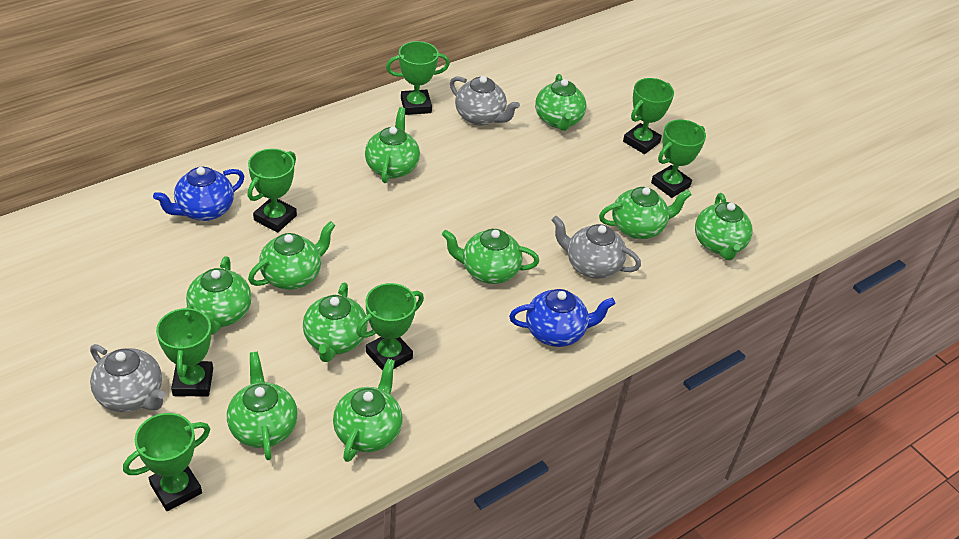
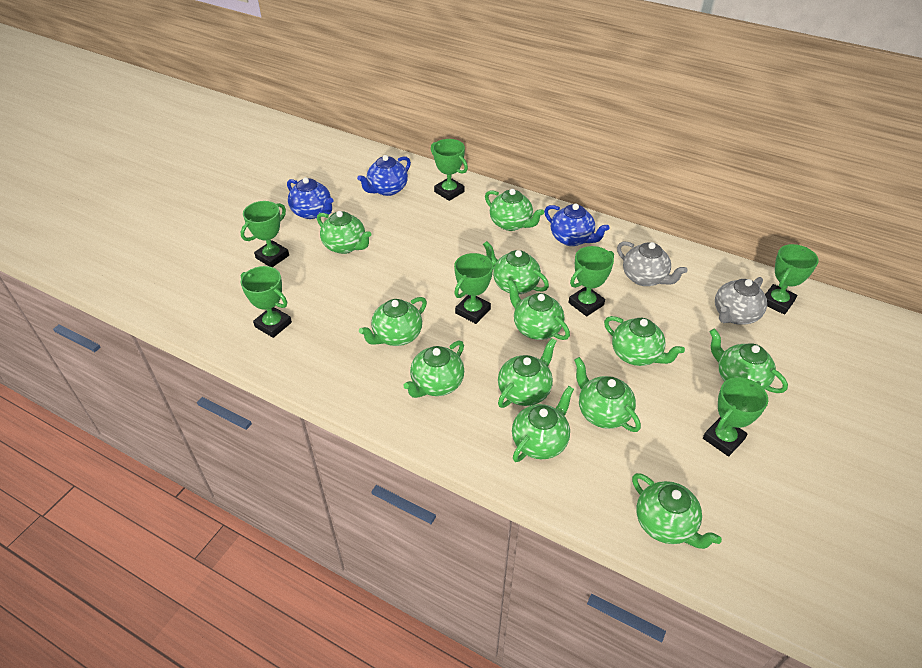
blue teapot: [153,167,244,221] [509,289,615,347] = 2 -> [287,177,334,219] [357,155,411,196] [544,204,610,246] = 3
green teapot: [186,256,252,335] [227,352,298,460] [248,221,335,290] [303,283,368,362] [333,359,403,462] [365,107,420,183] [442,229,539,284] [535,74,586,131] [599,187,692,239] [695,193,753,260] = 10 -> [317,211,372,254] [359,297,427,346] [403,341,464,398] [483,241,549,294] [485,189,544,231] [498,338,556,408] [507,279,570,340] [512,386,574,462] [574,357,641,432] [604,316,685,366] [632,473,722,549] [709,329,788,393] = 12
grey teapot: [90,344,165,412] [450,76,520,126] [552,216,641,279] = 3 -> [617,241,688,286] [715,277,767,325] = 2

